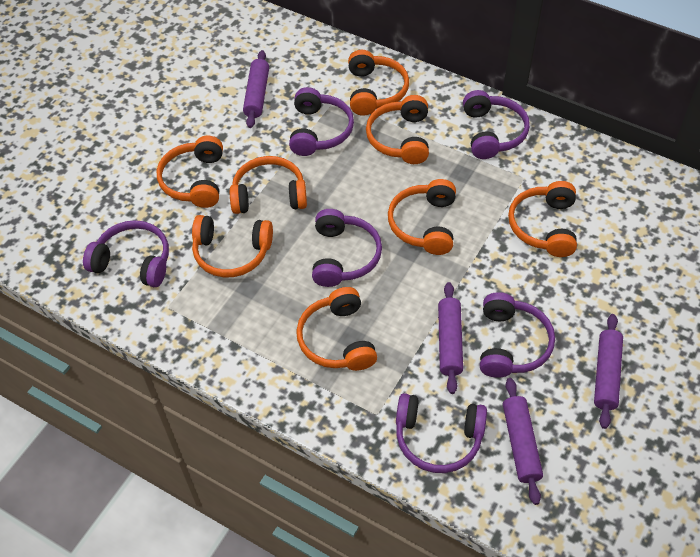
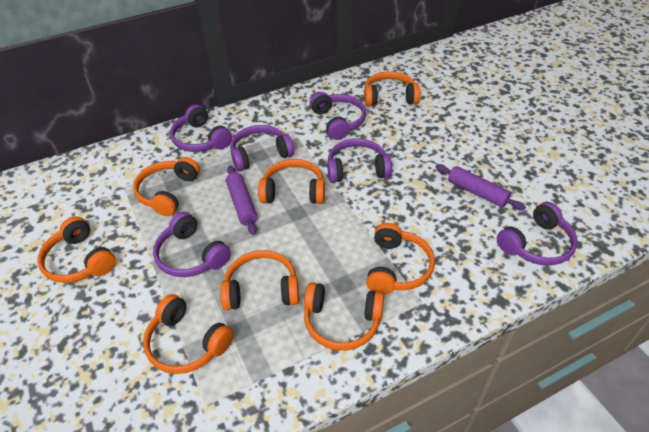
purple rolling pin: [243,50,269,128] [438,282,463,394] [503,378,543,505] [594,314,623,429] = 4 -> [226,166,258,235] [436,164,526,210] = 2

